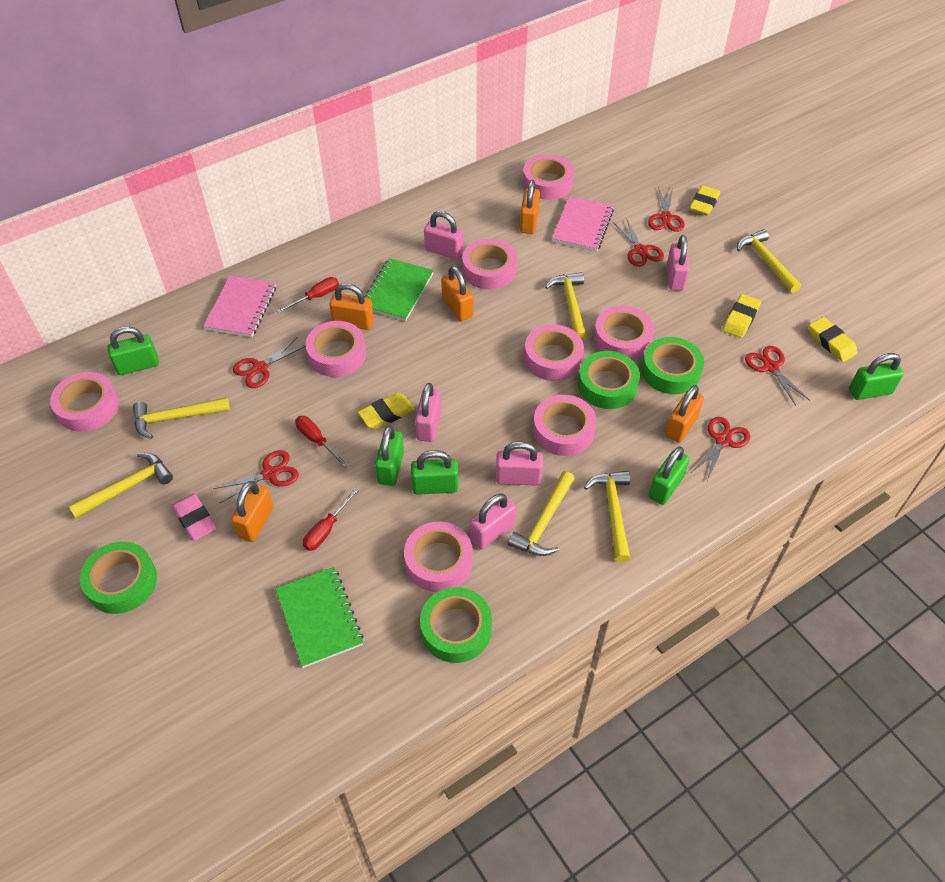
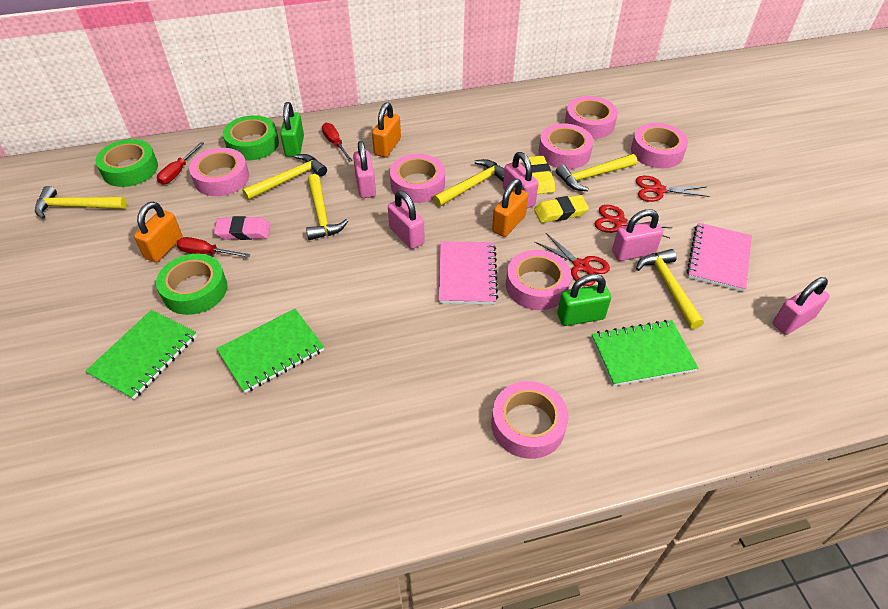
green notebook: [275,567,364,668] [364,258,434,321] = 2 -> [85,310,197,400] [216,309,324,393] [592,320,698,386] = 3
green padlock: [107,326,159,375] [375,426,404,486] [411,450,459,495] [648,446,690,505] [849,353,904,400] = 5 -> [280,102,304,157] [558,274,611,326] = 2
green tape: [80,542,157,614] [420,587,492,663] [578,351,640,409] [641,337,704,394] = 4 -> [96,139,158,187] [156,254,227,315] [223,115,279,160] = 3
orange padlock: [231,481,274,542] [329,283,374,330] [441,266,473,321] [520,180,540,234] [665,385,704,443] = 5 -> [134,202,182,262] [372,102,401,157] [492,179,529,237] = 3
pink tape: [50,372,119,432] [305,321,366,377] [404,522,473,592] [462,239,517,290] [523,154,574,200] [524,325,584,381] [533,395,596,456] [594,306,654,360] = 8 -> [189,148,249,196] [390,154,445,203] [491,381,569,459] [506,250,571,310] [539,123,594,169] [565,96,618,139] [631,123,688,168] = 7
red scissors: [213,450,299,503] [233,337,306,388] [613,218,664,267] [648,187,685,232] [692,417,750,481] [745,346,810,405] = 6 -> [535,233,610,286] [595,205,672,238] [636,176,710,202] = 3
yellow eraser: [358,393,415,429] [689,185,720,216] [723,294,761,338] [809,317,858,362] = 4 -> [525,156,555,194] [534,195,589,223] = 2

